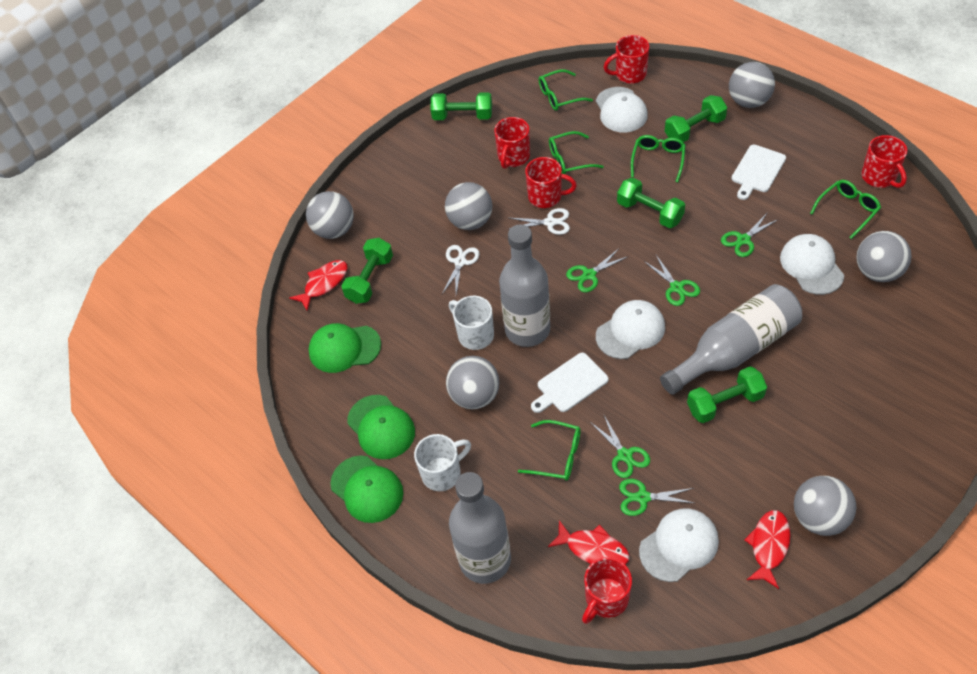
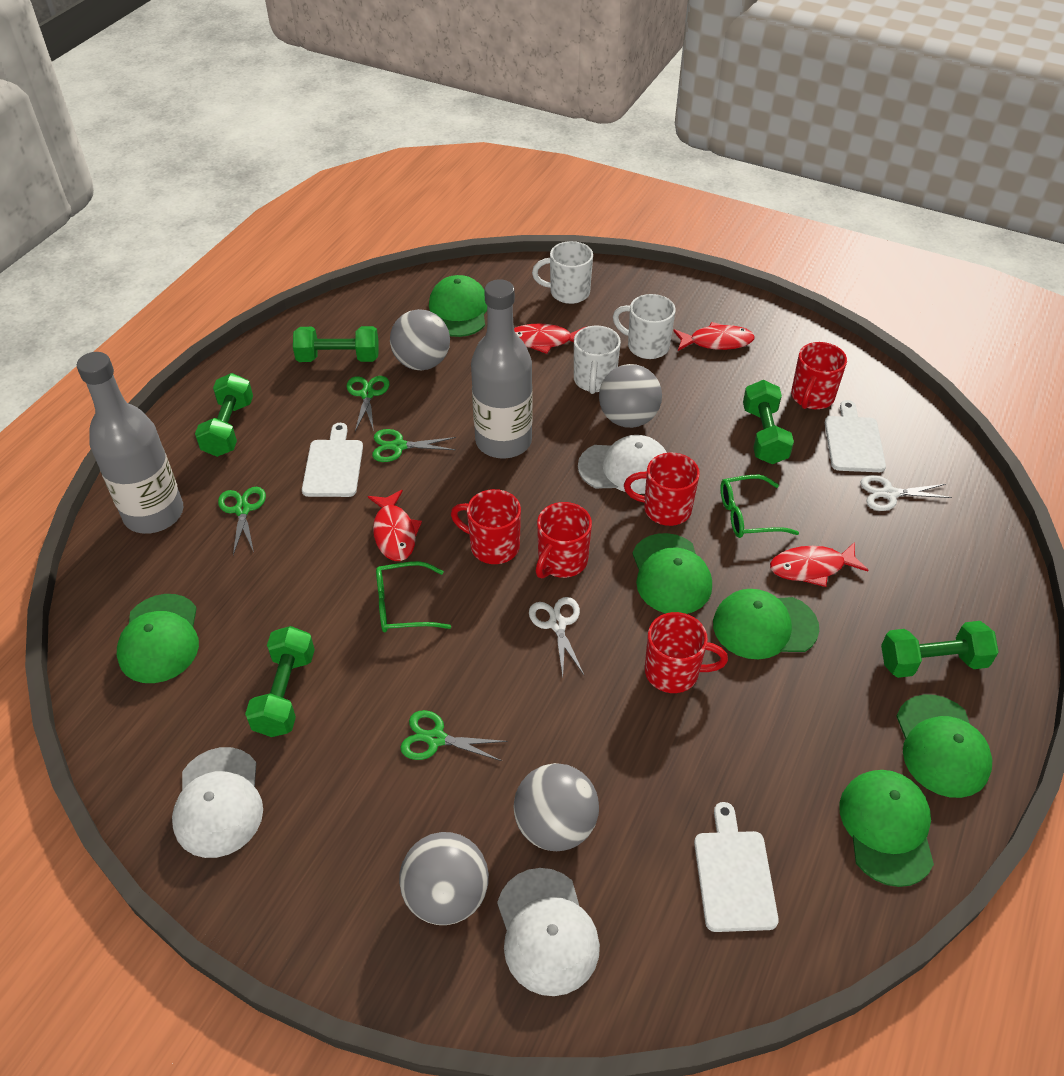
green cap: [308,323,381,373] [331,456,403,523] [347,395,415,459] = 3 -> [117,594,199,683] [429,275,487,337] [632,533,712,614] [713,589,819,659] [839,770,934,887] [896,694,992,798] = 6
green glasses: [518,420,581,480] [539,69,593,110] [549,131,604,174] [631,135,685,183] [810,180,881,239] = 5 -> [376,561,451,632] [720,475,799,538] = 2
green scissors: [566,249,629,292] [590,415,650,478] [619,479,694,516] [644,255,700,306] [721,212,779,257] = 5 -> [218,487,266,555] [347,376,390,431] [372,429,456,462] [400,710,508,761] = 4
grey ball: [306,191,354,239] [445,182,492,230] [446,356,500,409] [729,62,775,108] [794,476,856,536] [856,231,912,282] = 6 -> [390,309,450,370] [399,832,489,925] [514,763,599,851] [599,364,662,428] = 4
grey bottle: [449,472,511,584] [499,224,550,347] [660,284,802,395] = 3 -> [77,352,184,534] [471,279,533,459] = 2
red fish: [289,260,347,311] [548,520,630,565] [744,510,791,589] = 3 -> [368,490,422,561] [514,323,585,354] [673,322,755,351] [770,542,868,587] = 4
white cap: [596,87,648,133] [596,300,665,359] [639,508,719,582] [780,234,844,295] = 4 -> [172,747,263,858] [497,868,600,996] [578,435,667,494] = 3
white cutting board: [531,353,608,413] [731,145,786,200] = 2 -> [302,423,363,497] [694,802,779,932] [825,400,886,472] = 3
white mug: [414,434,471,491] [449,296,494,350] = 2 -> [532,241,593,304] [574,326,621,394] [613,294,676,359] = 3

